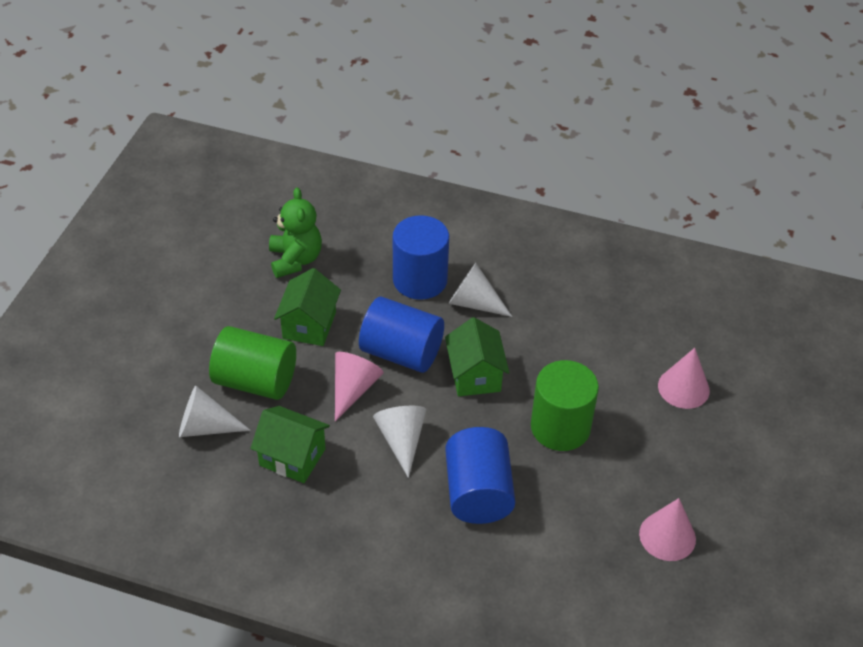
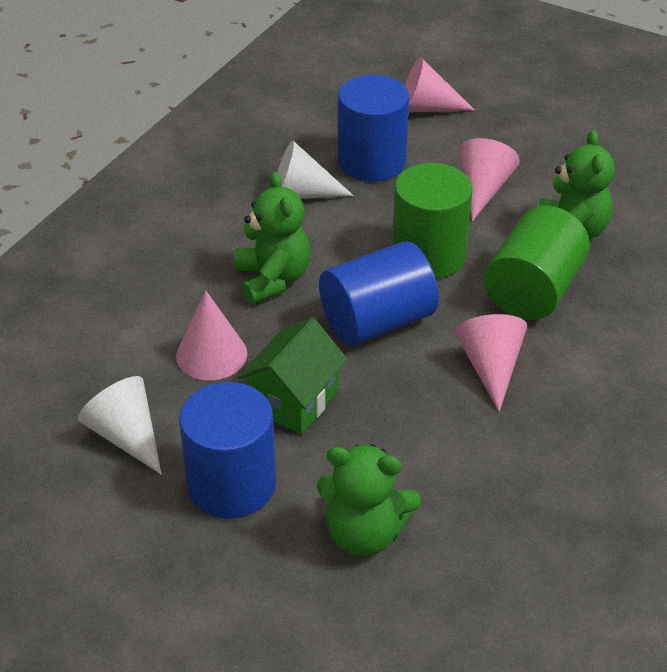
green house: [250,406,330,483] [274,268,341,346] [445,317,509,396] = 3 -> [238,318,348,434] = 1
green teddy bear: [269,187,322,278] = 1 -> [235,172,311,304] [317,444,421,556] [538,130,615,240] = 3
pink cone: [335,352,384,421] [639,498,696,561] [658,348,710,409] = 3 -> [176,291,247,381] [404,57,475,112] [455,314,527,412] [459,138,520,221] = 4
white cone: [179,386,251,437] [373,406,427,478] [448,263,512,317] = 3 -> [78,376,162,475] [277,141,354,199] = 2

